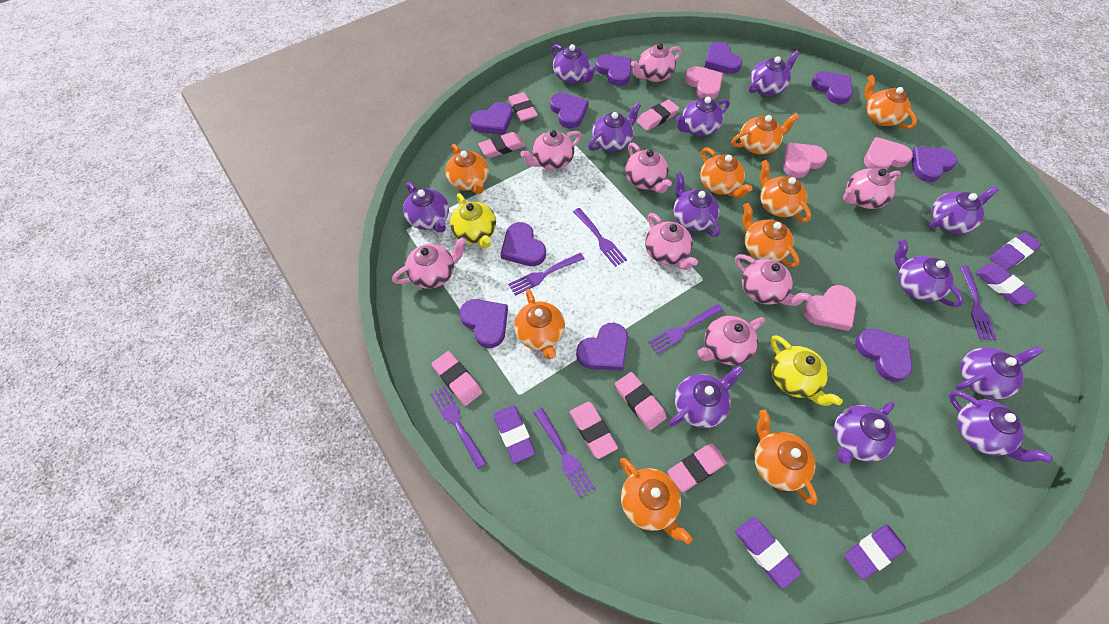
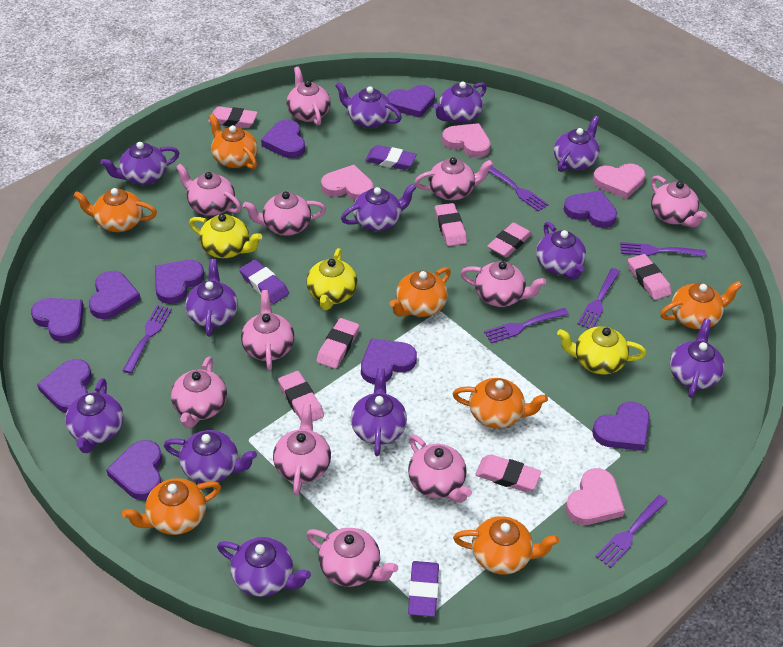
orange teapot: [445,144,489,194] [514,289,565,359] [620,458,692,544] [700,147,753,198] [732,113,799,154] [742,203,800,267] [755,410,818,505] [760,160,811,222] [864,75,917,129] = 9 -> [73,188,157,232] [122,478,221,535] [209,114,258,169] [389,267,451,317] [453,378,548,429] [453,516,559,575] [660,281,742,329] = 7
pink teapot: [392,237,466,289] [520,130,582,170] [625,143,672,193] [631,43,682,82] [645,213,698,270] [698,316,765,365] [735,254,811,306] [843,168,901,209] = 8 -> [171,356,227,428] [176,164,242,216] [241,290,294,371] [243,192,326,235] [273,404,331,495] [286,67,331,125] [306,528,398,587] [408,434,472,503] [415,157,493,200] [460,261,546,307] [651,176,707,227] = 11
purple eraser: [493,405,536,464] [735,517,802,589] [845,524,906,580] [975,264,1037,305] [989,232,1042,271] = 5 -> [239,260,289,304] [365,145,417,170] [408,561,439,617] = 3
yellow teapot: [450,193,496,248] [770,335,843,406] = 2 -> [189,214,262,258] [306,248,358,310] [557,326,646,374] = 3

